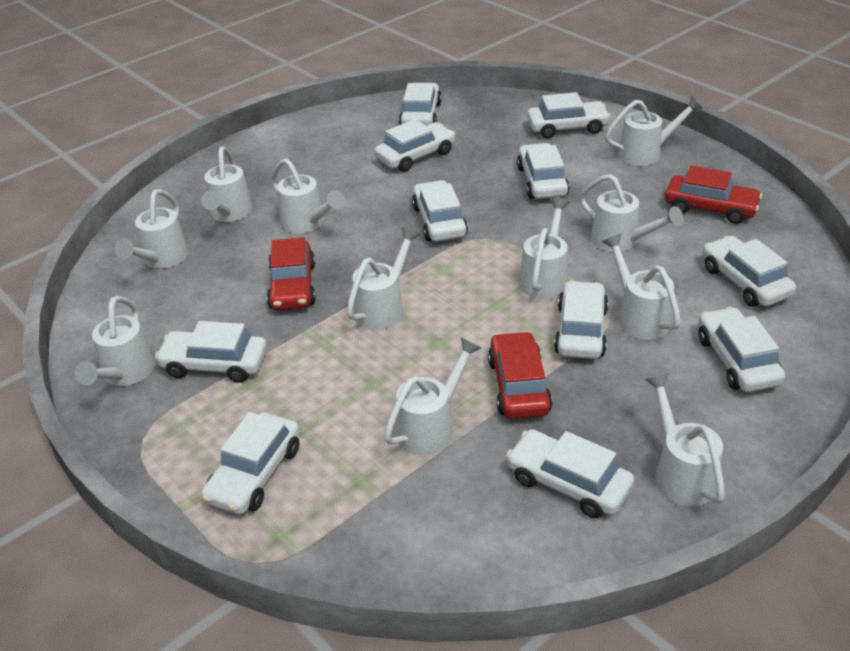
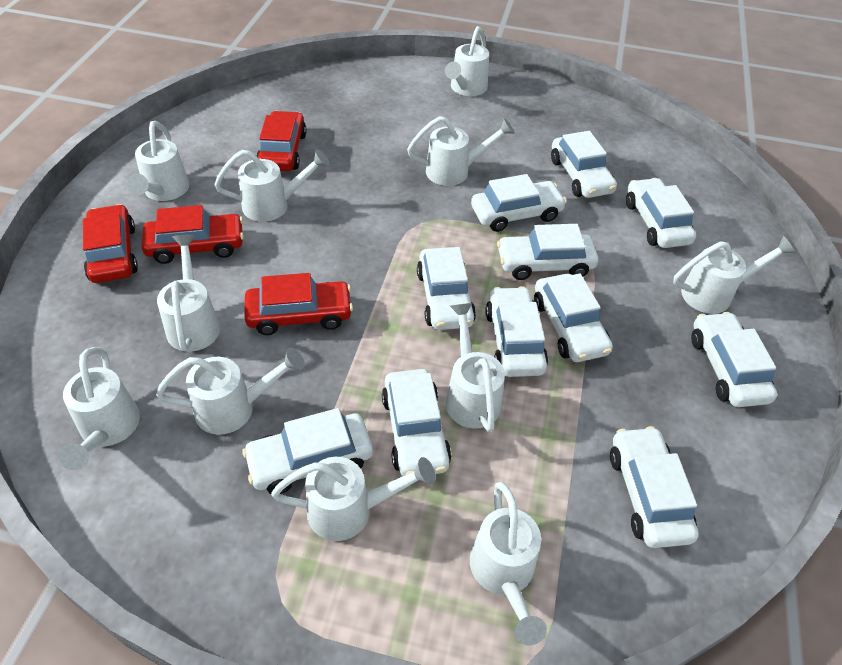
red car: [267,237,316,310] [488,331,553,419] [665,165,762,224] = 3 -> [83,204,138,283] [142,205,244,264] [244,273,353,335] [256,111,307,171] = 4

